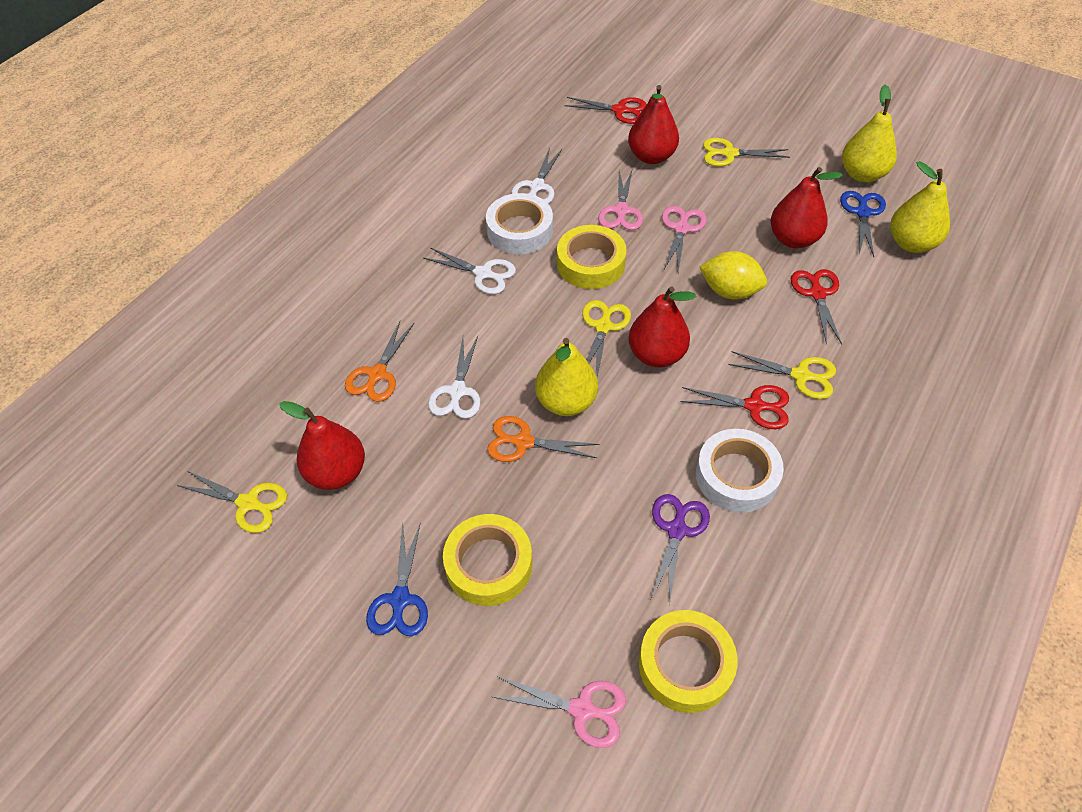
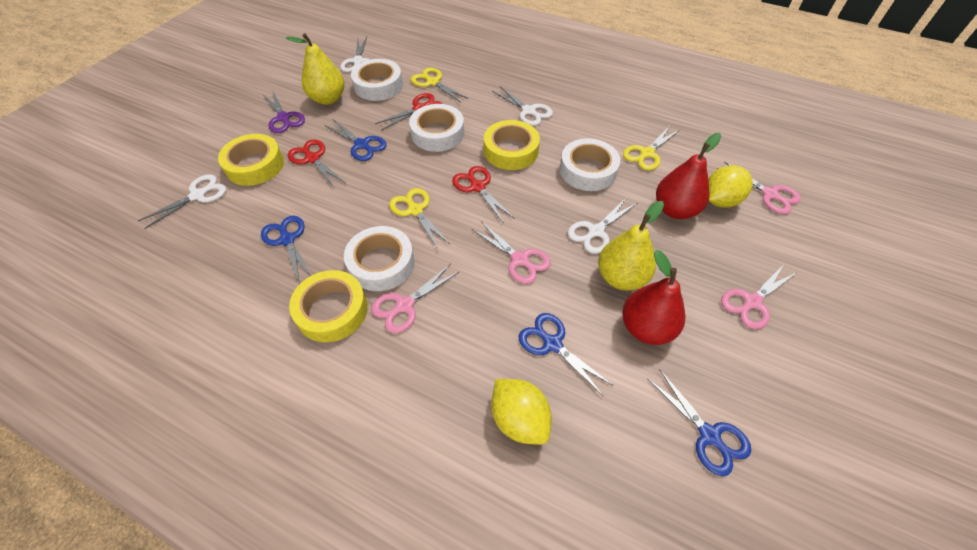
blue scissors: [366,524,428,636] [840,191,886,257] = 2 -> [261,216,312,284] [324,119,387,161] [519,313,614,397] [648,370,751,476] = 4
orange scissors: [345,321,414,402] [487,416,600,462] = 2 -> none = 0
pink scissors: [493,677,626,748] [598,171,643,230] [662,206,707,272] = 3 -> [371,264,459,333] [472,221,551,284] [718,162,801,214] [721,264,797,329] = 4
red pear: [279,401,365,490] [628,85,679,164] [628,286,696,367] [770,167,843,248] = 4 -> [622,250,686,345] [656,133,721,219] = 2
white scissors: [423,247,516,294] [428,336,480,419] [511,148,562,204] = 3 -> [138,174,226,229] [340,37,370,72] [492,86,553,126] [568,197,637,254] = 4
white tape: [486,193,553,254] [696,429,784,513] = 2 -> [344,226,415,291] [351,59,403,101] [409,104,464,152] [560,138,620,191] = 4
yellow lemon: [699,251,767,299] = 1 -> [491,379,552,445] [708,165,753,208] = 2
yellow pear: [535,338,598,416] [842,85,897,182] [890,161,950,253] = 3 -> [286,33,345,105] [598,201,664,290] = 2
yellow scissors: [177,470,287,533] [582,300,631,376] [703,138,790,166] [728,351,836,399] = 4 -> [389,188,450,249] [411,68,469,103] [623,127,680,171] = 3

